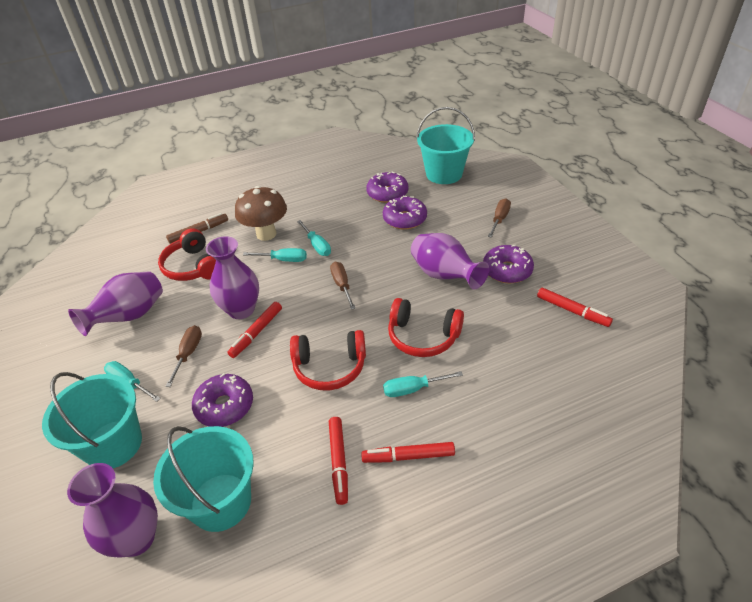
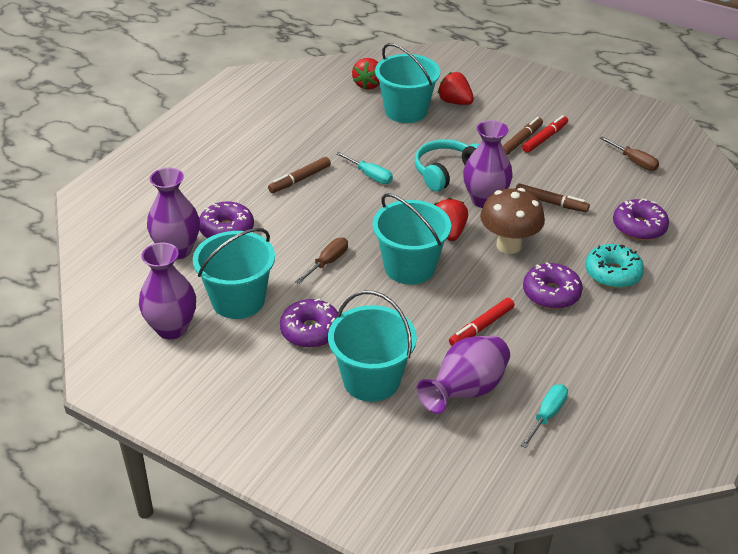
brown marker: [166,213,228,244] = 1 -> [268,157,331,193] [502,117,543,155] [516,183,590,212] = 3
brown screwdriver: [165,325,202,387] [330,262,356,310] [488,198,511,238] = 3 -> [295,238,348,284] [600,136,659,171] = 2
red headphones: [158,228,216,281] [290,330,366,390] [388,298,464,357] = 3 -> none = 0
red marker: [227,302,282,358] [329,417,348,505] [361,442,455,463] [537,288,613,327] = 4 -> [449,298,514,346] [522,115,568,153] = 2
red strawberry: none = 0 -> [352,58,380,90] [434,198,468,241] [437,72,474,105] = 3
turquoise bucket: [42,372,142,468] [153,426,254,532] [416,107,475,184] = 3 -> [193,228,275,319] [328,291,417,402] [372,193,451,285] [375,43,440,123] = 4
turquoise donut: none = 0 -> [585,244,644,288] = 1
turquoise headphones: none = 0 -> [414,139,479,192] = 1
turquoise screwdriver: [104,361,161,402] [243,248,307,262] [297,220,331,256] [383,371,463,397] = 4 -> [336,152,393,184] [521,384,568,448] = 2

